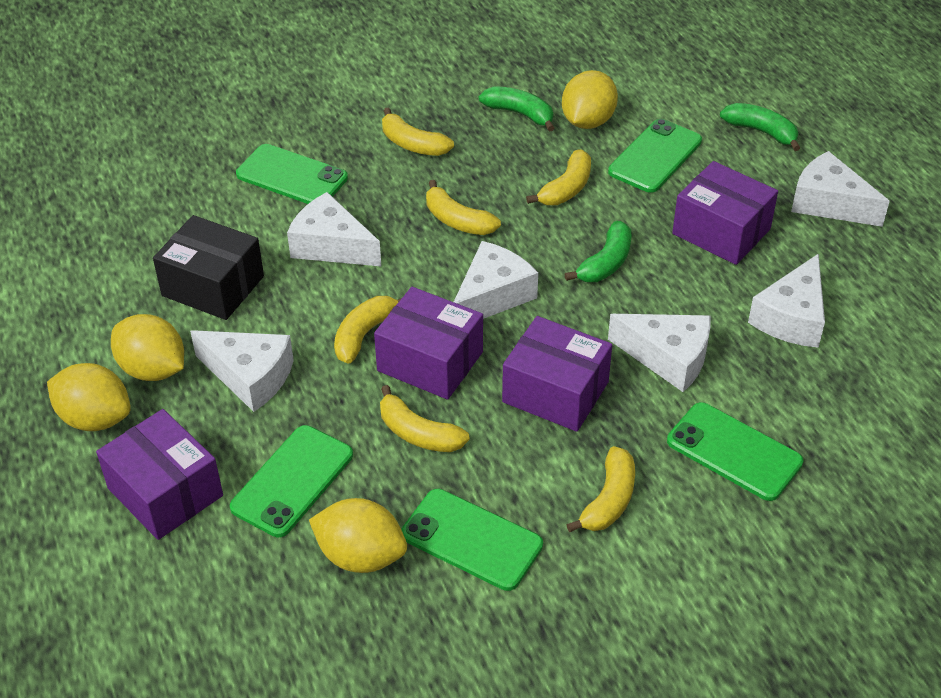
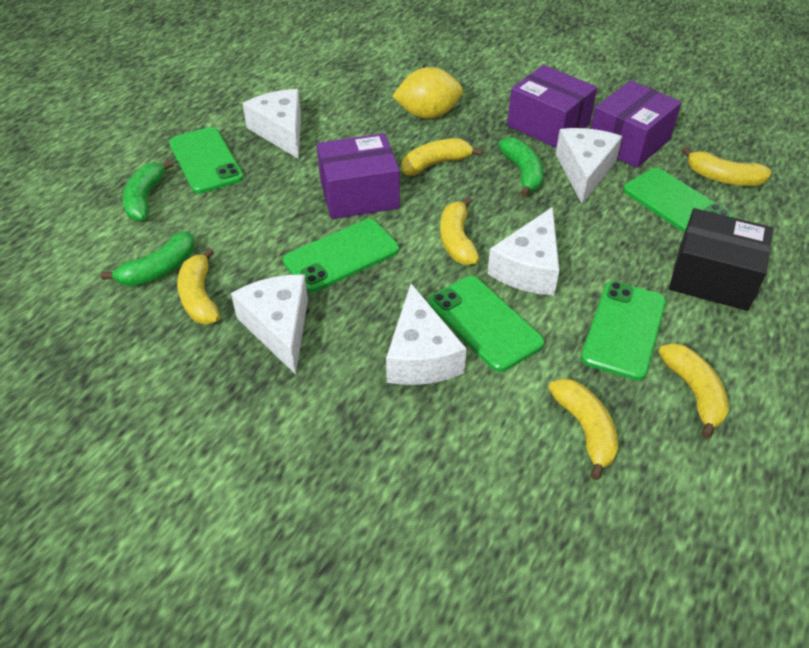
purple box: [96,409,223,540] [374,287,483,400] [502,316,612,432] [672,161,778,265] = 4 -> [317,133,400,219] [507,65,597,148] [591,80,682,168] = 3
white cheese: [190,330,294,412] [287,192,381,266] [454,241,538,319] [608,314,711,392] [748,254,825,348] [791,151,890,227] = 6 -> [231,274,308,374] [242,89,301,159] [386,284,467,385] [487,207,559,295] [556,128,623,204] = 5
yellow lemon: [47,363,131,431] [111,314,184,381] [309,498,407,573] [562,70,618,129] = 4 -> [392,67,463,119] = 1

